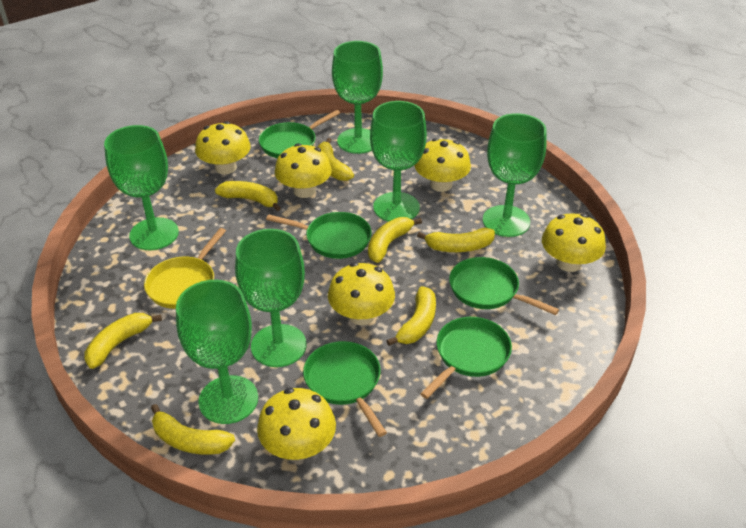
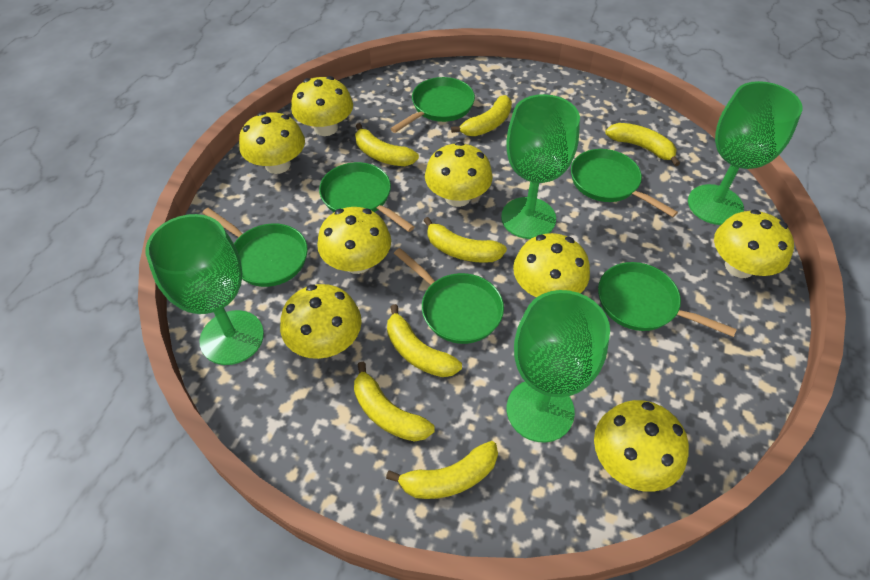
green goblet: [104,125,179,250] [176,280,258,424] [235,229,307,367] [332,41,383,154] [370,101,427,222] [483,113,547,237] = 6 -> [145,214,264,365] [501,94,580,239] [507,290,610,443] [688,81,803,225] = 4
green pan: [259,110,340,158] [266,212,371,259] [303,341,387,437] [420,317,512,399] [449,257,559,315] = 5 -> [202,208,308,287] [319,162,414,232] [390,77,475,133] [394,248,504,344] [571,149,678,217] [598,262,737,337] = 6
yellow mushroom: [195,121,251,174] [257,388,336,460] [275,143,332,198] [328,262,395,325] [414,138,471,192] [542,213,606,272] = 6 -> [239,112,305,174] [280,284,362,359] [291,76,353,136] [317,207,391,274] [425,142,493,207] [513,233,590,298] [594,400,689,492] [714,209,794,278] = 8
yellow pan: [144,228,226,309] = 1 -> none = 0

